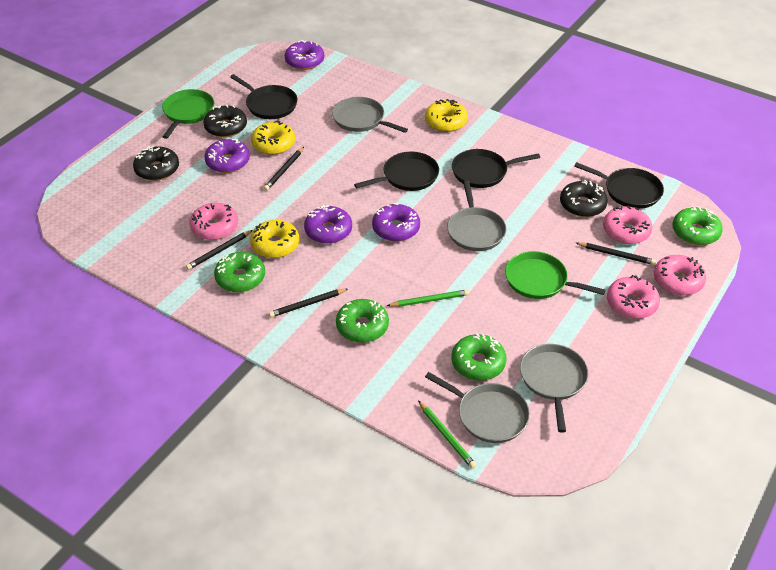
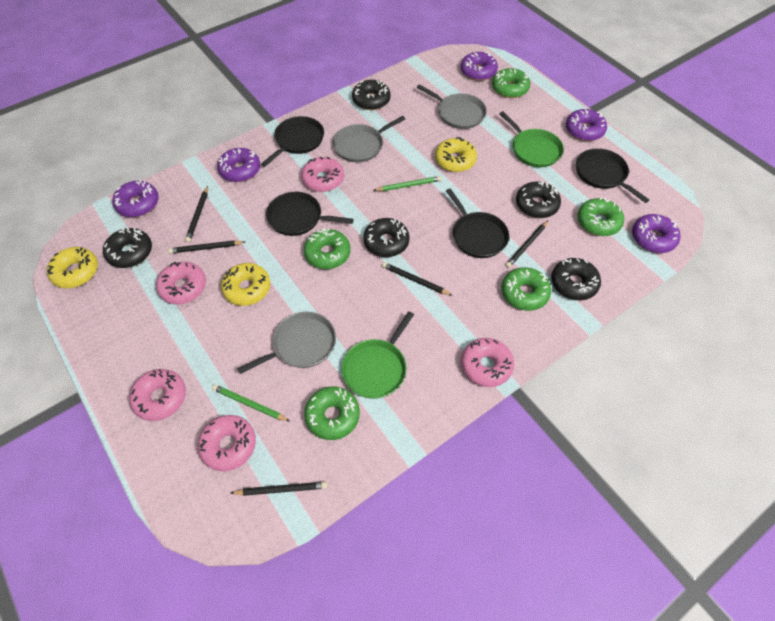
black donut: [133,146,179,181] [203,105,247,137] [560,180,608,217] = 3 -> [103,227,152,268] [352,80,391,110] [363,218,410,257] [516,181,561,218] [551,258,601,300] = 5
black pencil: [186,230,253,270] [264,147,304,191] [269,289,348,318] [576,242,656,265] = 4 -> [168,240,245,253] [185,186,208,243] [231,482,327,496] [382,262,453,296] [505,221,548,268] = 5
green donut: [214,252,265,292] [336,299,389,343] [452,333,507,381] [673,206,723,245] = 4 -> [304,228,351,269] [304,386,360,440] [492,68,531,98] [501,267,551,311] [578,197,624,236] = 5
grey pan: [332,97,408,133] [425,372,530,443] [447,180,506,251] [520,344,588,433] = 4 -> [237,312,336,374] [333,116,405,162] [417,84,487,129] = 3
pink donut: [189,203,238,240] [603,206,653,244] [607,275,660,319] [654,255,706,295] = 4 -> [129,369,186,421] [156,262,206,304] [198,415,256,471] [301,156,344,192] [461,338,514,387] = 5
purple donut: [204,139,250,173] [285,40,324,70] [304,205,352,244] [372,203,420,242] = 4 -> [112,180,159,217] [217,148,260,182] [461,52,498,81] [566,109,607,141] [632,214,681,253] = 5

